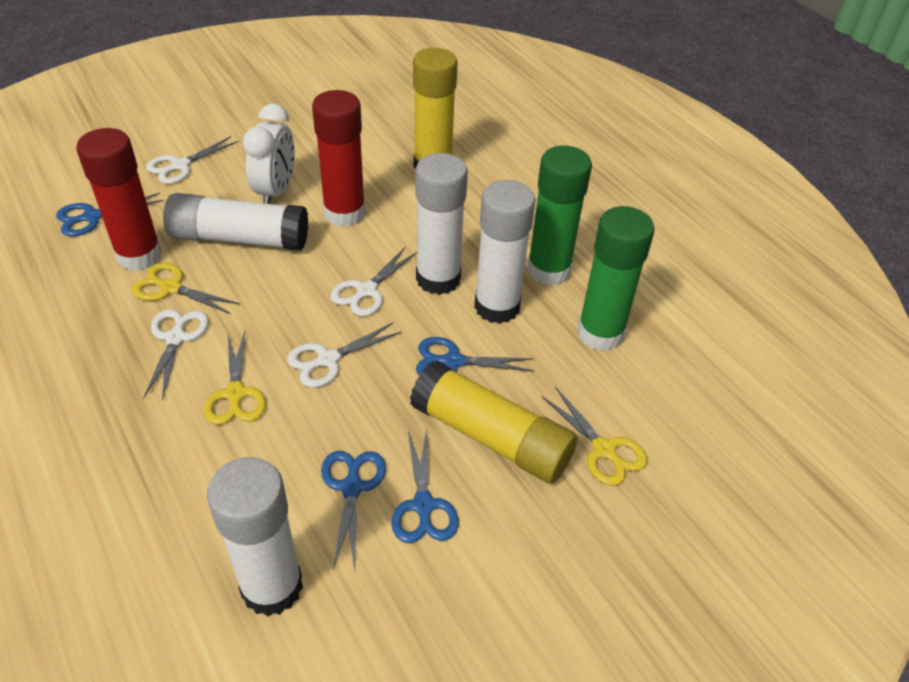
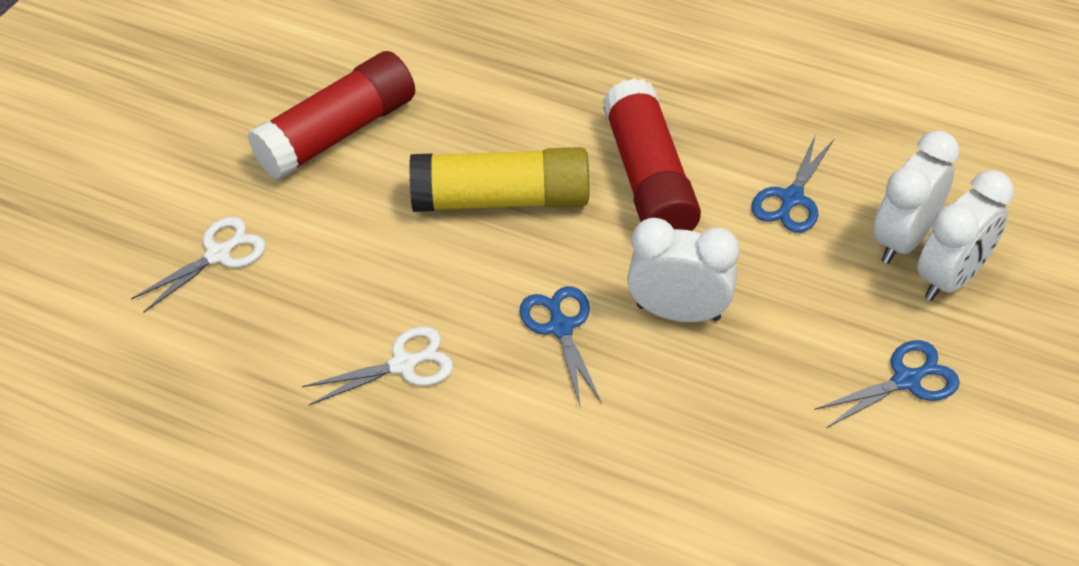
blue scissors: [56,193,164,236] [321,451,386,571] [391,428,459,543] [416,337,534,376] = 4 -> [519,286,602,408] [751,134,835,233] [814,340,960,428] = 3
green glue stick: [527,146,592,286] [577,206,655,351] = 2 -> none = 0
white clock: [243,104,295,204] = 1 -> [627,218,740,322] [873,131,960,264] [917,170,1014,301] = 3
white glue stick: [163,193,308,251] [207,457,303,616] [416,153,468,295] [474,180,536,324] = 4 -> none = 0
white scissors: [143,309,209,401] [146,136,239,184] [287,322,402,388] [331,246,417,317] = 4 -> [131,217,266,312] [302,326,453,405] = 2
yellow glue stick: [410,361,577,484] [413,48,458,169] = 2 -> [409,147,589,212] = 1
yellow scissors: [131,263,241,314] [204,331,266,425] [541,387,647,486] = 3 -> none = 0

